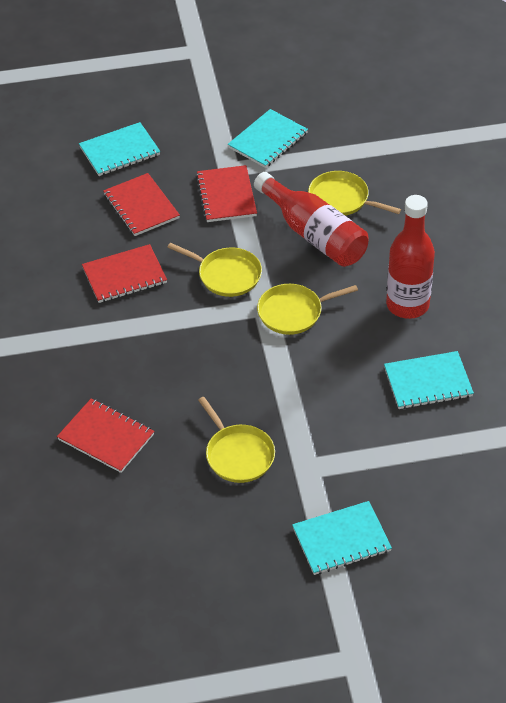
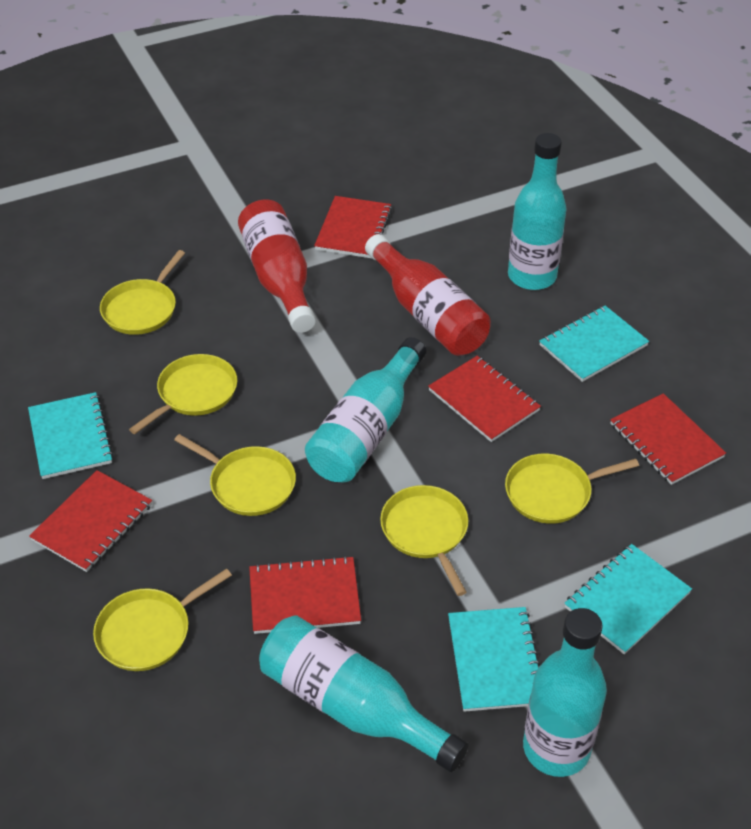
red notebook: [57,398,154,473] [82,244,167,303] [103,173,180,236] [196,165,257,222] = 4 -> [29,470,152,572] [249,556,361,634] [314,196,392,258] [428,356,541,442] [610,393,726,485] = 5
turquoise bottle: none = 0 -> [259,615,468,772] [305,337,426,483] [508,133,567,290] [523,608,607,777] = 4
yellow pan: [167,243,262,297] [198,397,275,483] [257,284,358,335] [308,171,401,216] = 4 -> [93,568,232,671] [100,250,185,335] [129,354,237,434] [174,434,296,516] [380,485,468,596] [505,453,639,524] = 6

